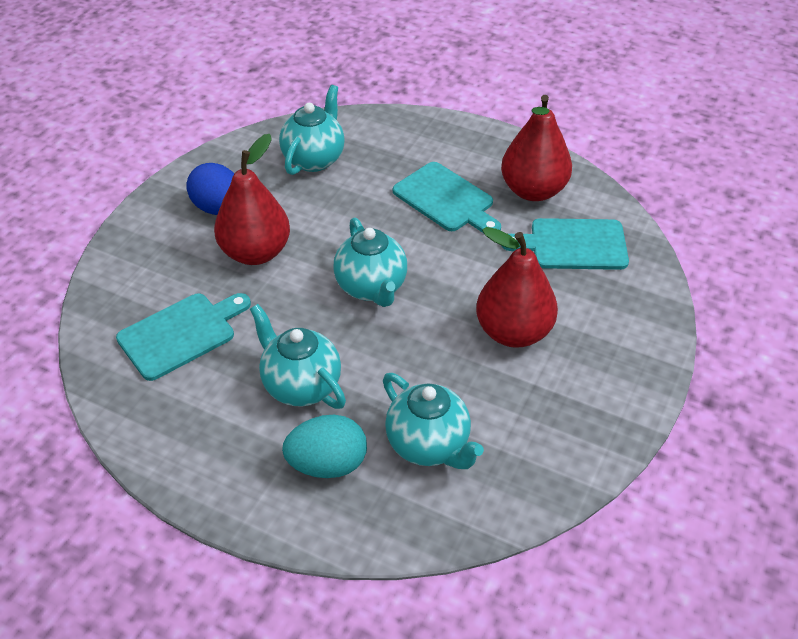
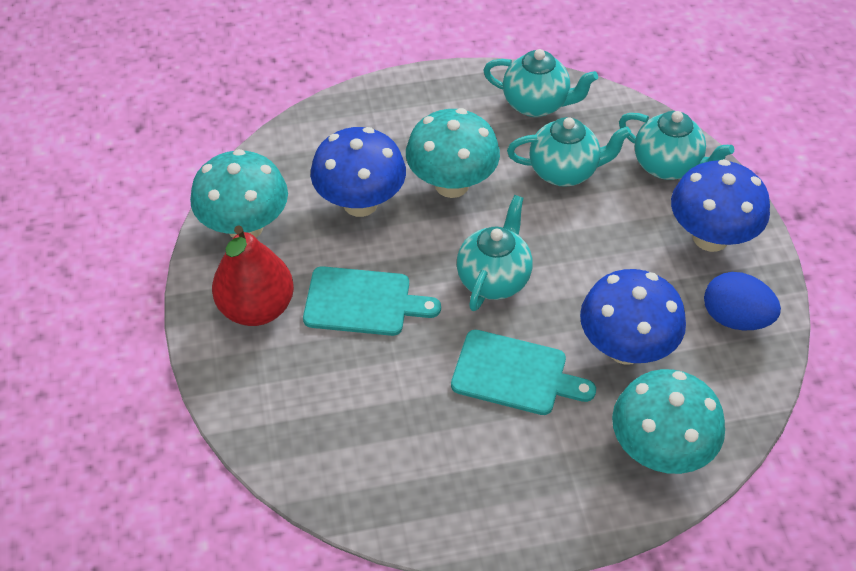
blue mushroom: none = 0 -> [311,127,406,217] [580,269,686,365] [671,159,770,252] = 3
red pear: [214,134,290,265] [476,227,558,348] [501,95,572,201] = 3 -> [212,225,294,326] = 1
turquoise cutting board: [116,293,251,381] [393,162,501,233] [501,218,629,270] = 3 -> [303,266,441,336] [451,330,596,415] = 2
turquoise egg: [282,415,367,478] = 1 -> none = 0
turquoise mushroom: none = 0 -> [190,149,288,238] [406,108,500,198] [612,369,725,474] = 3

